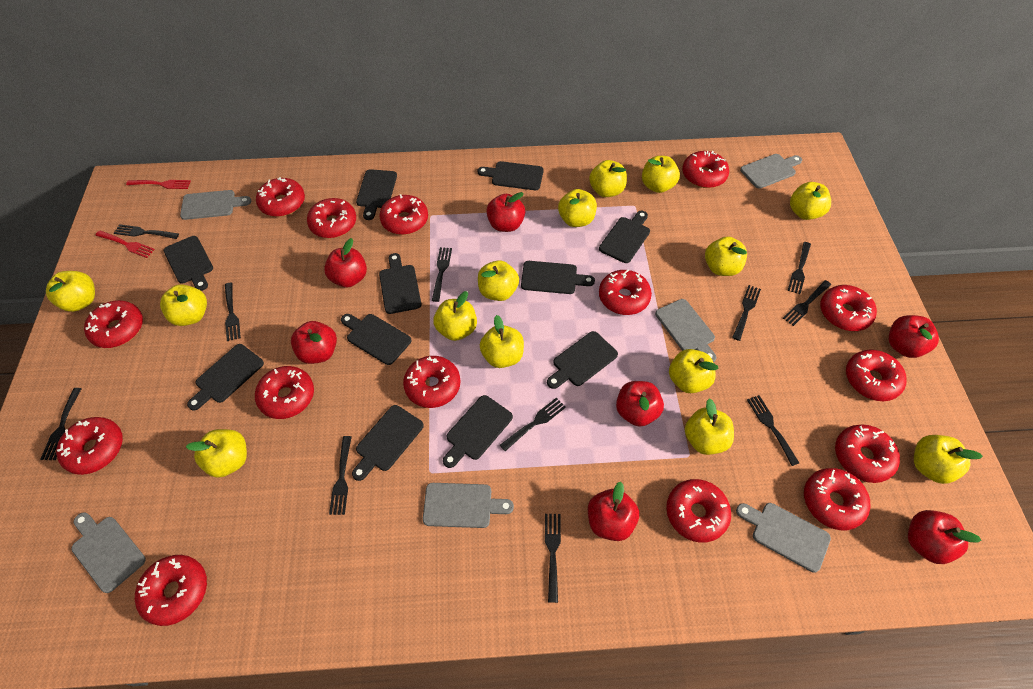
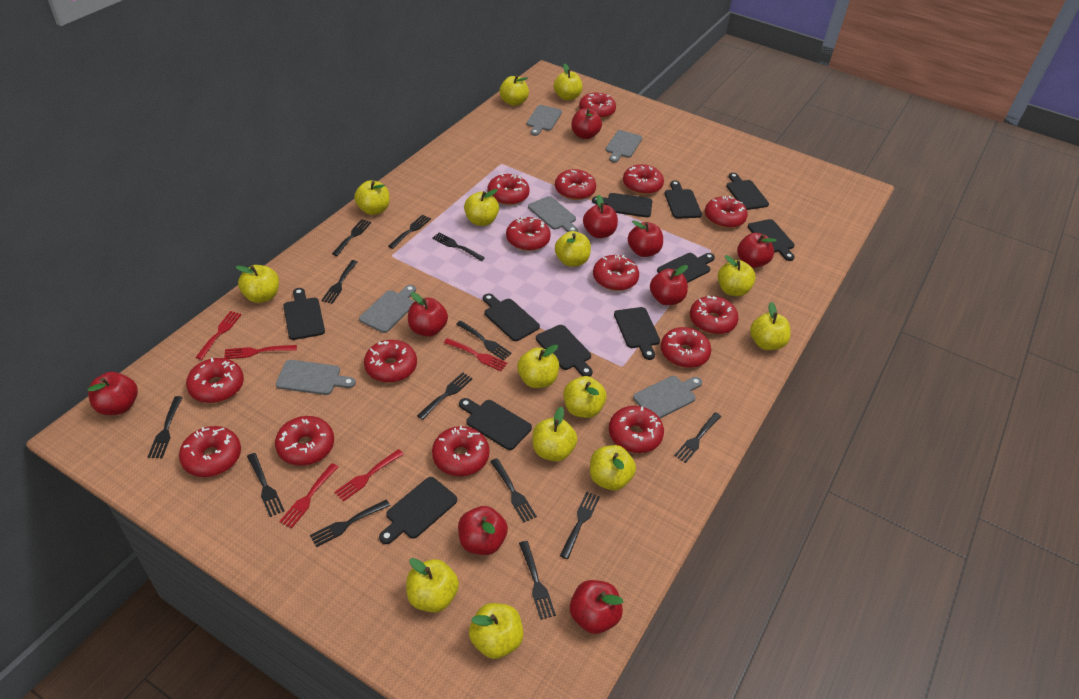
black fork: [40,388,82,460] [114,224,179,239] [225,282,241,341] [329,436,352,515] [432,247,452,302] [500,397,566,451] [545,514,561,603] [732,285,761,341] [747,395,799,466] [783,280,831,326] [788,242,811,294] = 11 -> [148,396,183,458] [247,453,284,517] [310,500,390,547] [321,260,358,304] [332,219,371,256] [388,215,431,249] [417,372,473,420] [432,233,485,261] [456,320,512,360] [490,458,537,522] [519,541,556,620] [560,492,600,559] [674,412,722,463] = 13
red apple: [291,321,337,364] [324,238,367,288] [486,192,525,232] [588,482,639,541] [616,381,664,427] [889,315,939,358] [908,510,981,564] = 7 -> [88,372,138,415] [408,292,448,337] [458,506,508,555] [570,580,623,634] [571,108,602,139] [583,194,618,238] [628,220,663,257] [650,265,688,305] [737,233,777,268] = 9
red fork: [95,230,155,258] [126,180,191,189] = 2 -> [195,311,242,360] [224,345,297,359] [279,463,338,528] [334,449,404,502] [444,338,508,371] = 5

